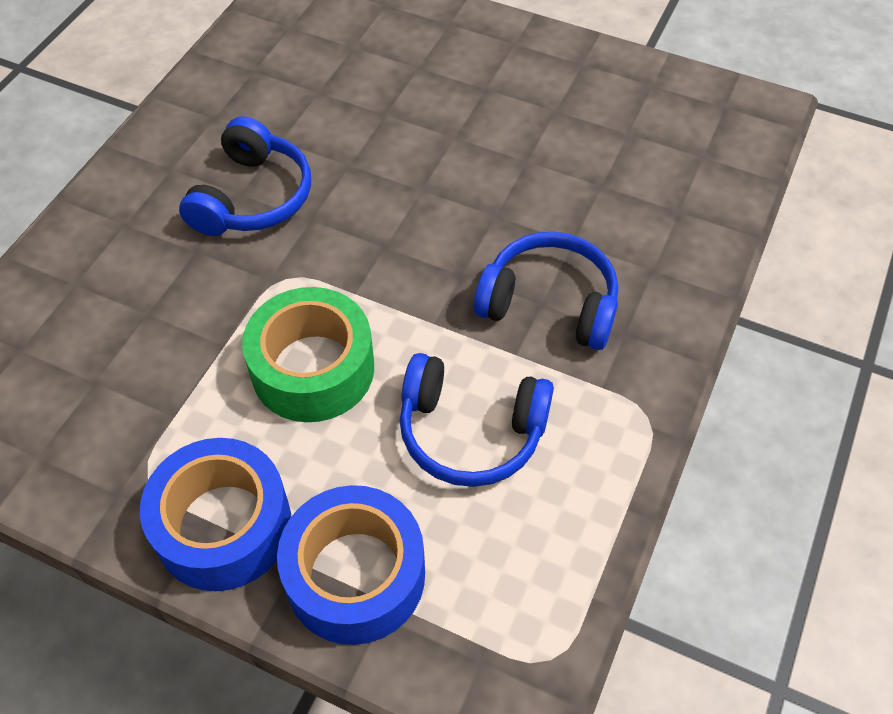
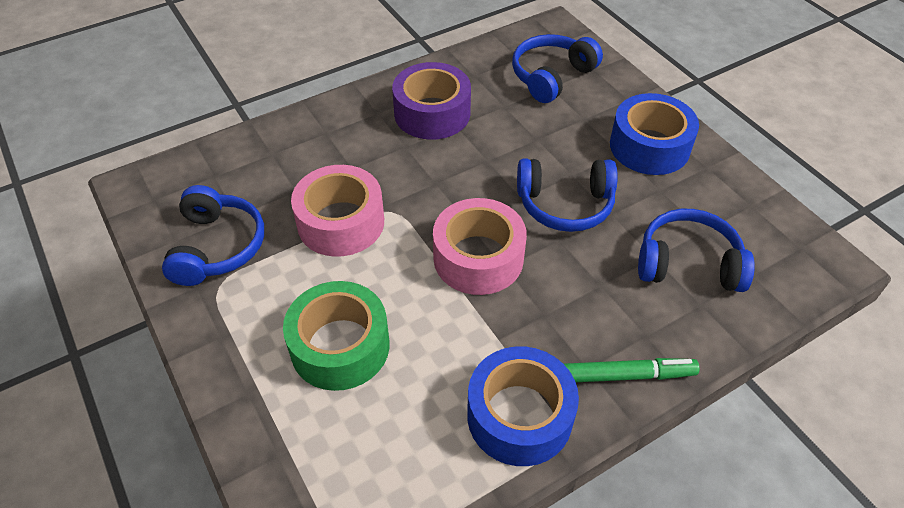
blue headphones: [179,116,311,236] [400,353,554,487] [473,232,618,350] = 3 -> [162,185,264,286] [512,34,603,103] [517,159,618,232] [638,209,755,292] = 4
green marker: none = 0 -> [564,358,700,382] = 1
pink tape: none = 0 -> [291,165,384,257] [433,198,527,295] = 2
purple tape: none = 0 -> [392,62,471,140] = 1

